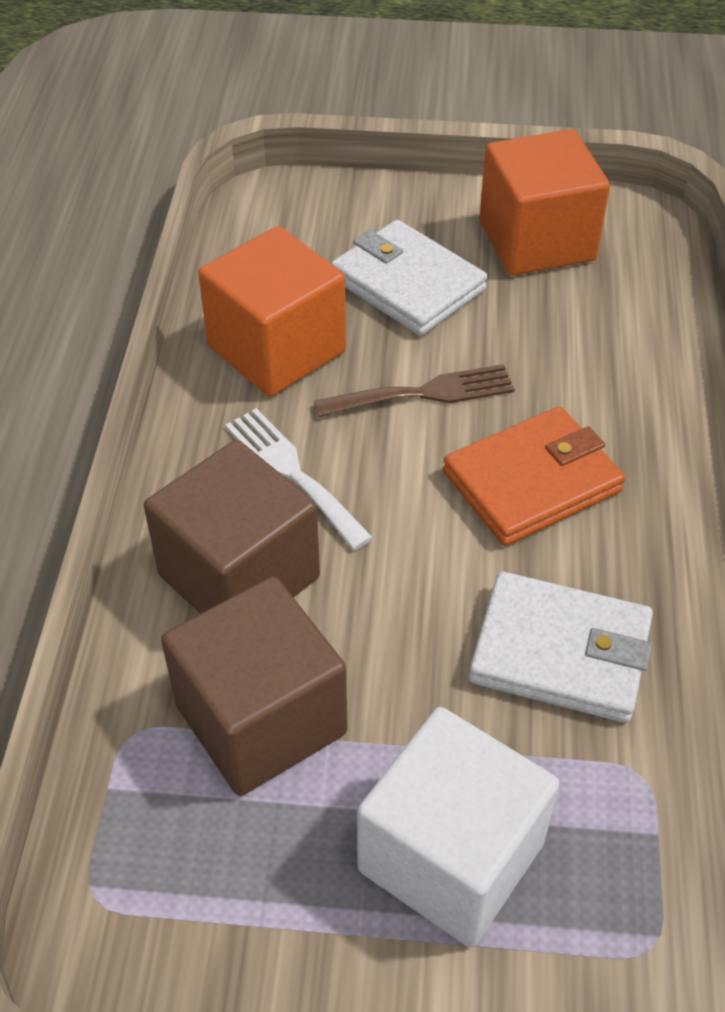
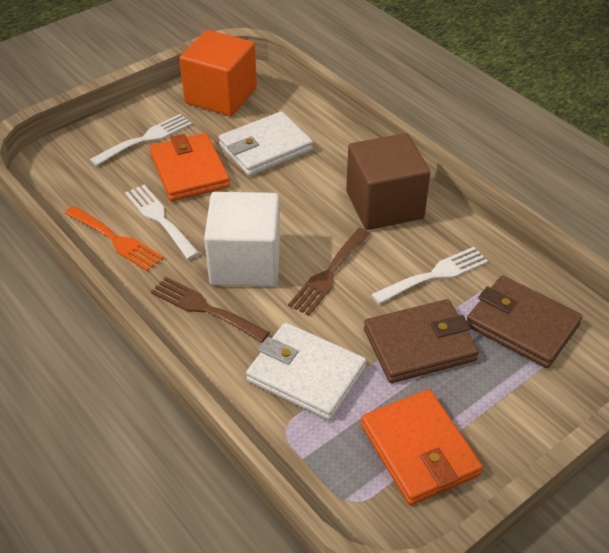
brown cube: [144,440,320,614] [161,576,347,796] = 2 -> [346,133,430,230] = 1
brown fork: [314,364,515,417] = 1 -> [151,277,270,343] [288,228,370,316] = 2
brown wallet: none = 0 -> [364,299,479,383] [467,275,583,368] = 2
orange cube: [198,226,346,397] [479,129,610,276] = 2 -> [179,30,257,116] = 1
orange fork: none = 0 -> [65,206,164,271] = 1
orange wallet: [443,406,626,546] = 1 -> [150,133,230,201] [361,389,483,505] = 2
white fork: [225,408,373,550] = 1 -> [90,114,192,166] [125,185,200,260] [371,247,488,304] = 3

